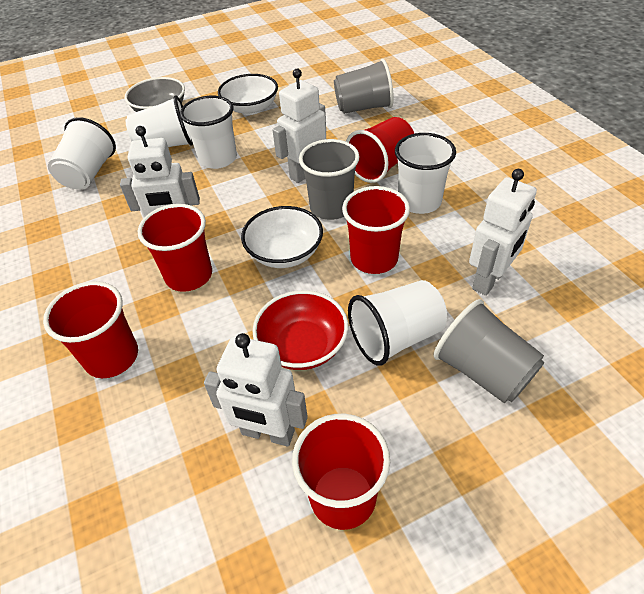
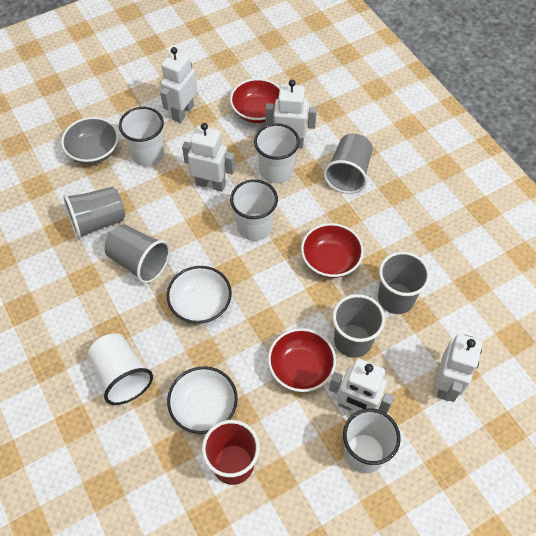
grey cup: [299,139,359,220] [334,59,394,114] [433,299,545,403] = 3 -> [63,187,125,240] [105,224,170,284] [323,134,373,194] [332,294,385,358] [378,251,430,314] = 5
red bowl: [253,290,348,370] = 1 -> [230,78,280,123] [268,328,336,392] [301,223,364,278] = 3
red cup: [43,281,138,378] [138,204,212,292] [292,414,390,530] [342,186,410,274] [346,117,414,183] = 5 -> [202,420,260,485] = 1
white robot: [120,126,200,218] [204,333,308,447] [272,69,326,183] [469,169,537,296] = 4 -> [160,47,197,123] [182,123,235,192] [265,80,317,148] [329,358,394,414] [435,334,482,402] = 5

